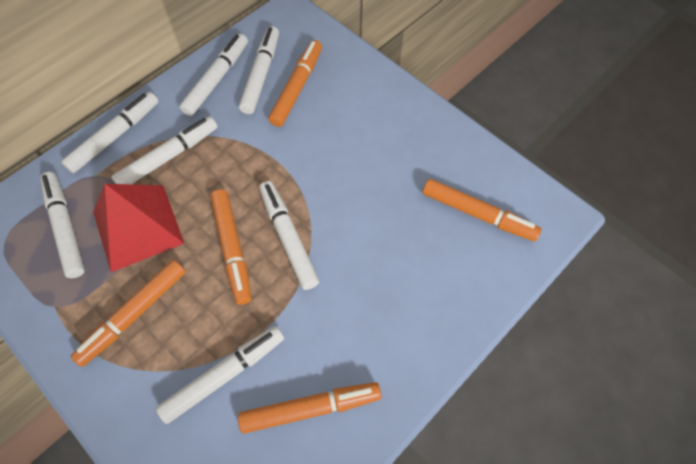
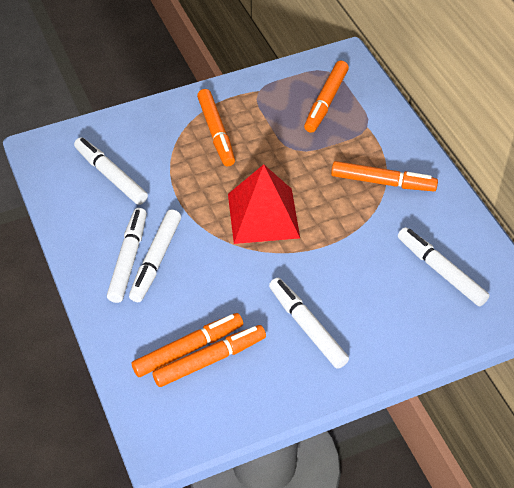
white marker: [40,172,85,278] [61,92,159,173] [111,117,217,184] [156,326,284,424] [179,34,248,116] [239,26,279,114] [259,181,319,290] = 7 -> [74,137,148,205] [107,208,147,303] [129,210,181,302] [269,278,349,369] [398,227,489,306] = 5

